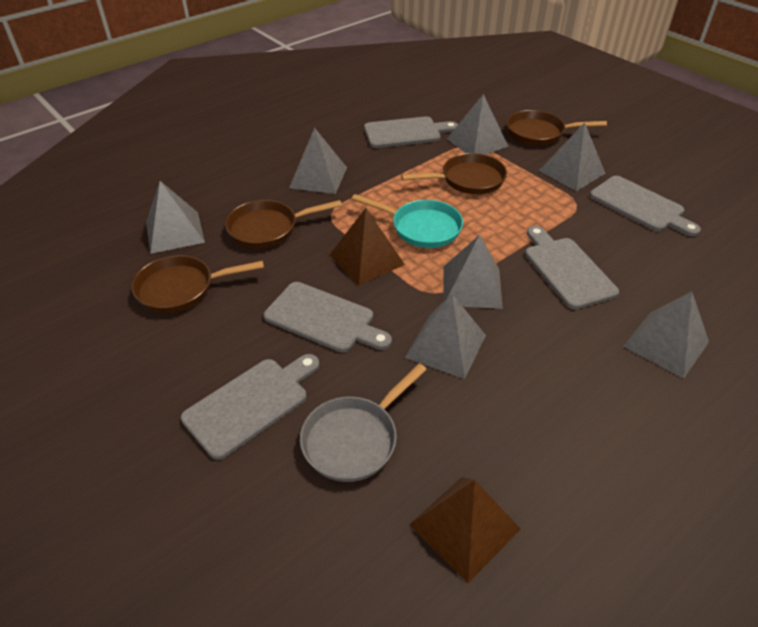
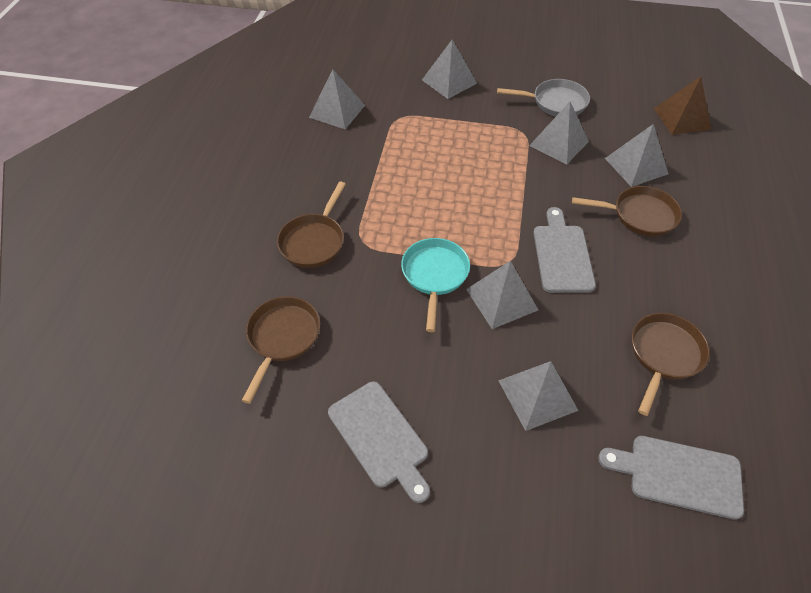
brown pyramid: [330,208,405,286] [409,477,521,583] = 2 -> [654,76,711,135] = 1
grey cutting board: [181,354,319,460] [264,282,392,352] [364,116,458,148] [525,226,619,309] [590,176,701,236] = 5 -> [328,382,430,503] [533,207,596,293] [598,436,744,520] = 3
grey pyramid: [146,181,205,254] [289,128,347,194] [405,294,486,379] [443,235,503,309] [447,94,508,155] [539,122,606,191] [624,292,709,379] = 7 -> [309,69,365,129] [422,40,477,99] [466,261,538,329] [498,361,579,431] [529,102,589,164] [605,124,669,187] = 6

